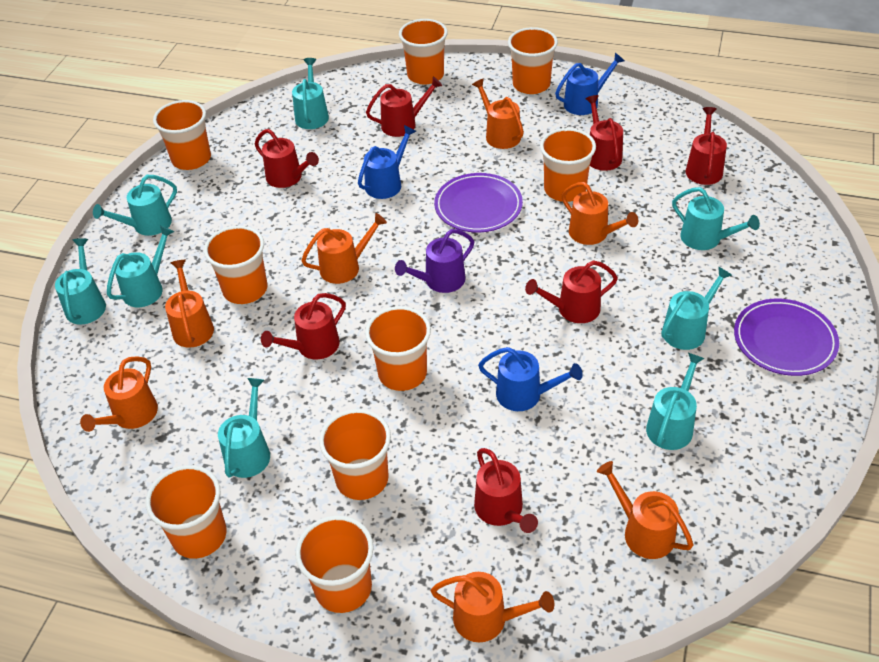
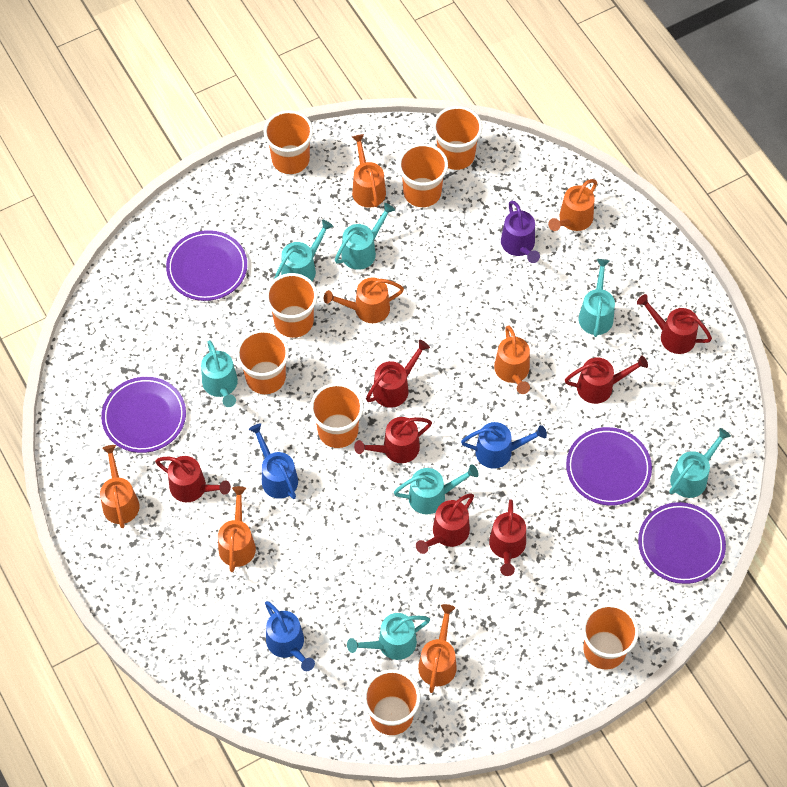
orange cup: [146,465,227,559] [153,100,211,170] [204,226,267,304] [295,516,374,613] [319,409,391,500] [365,306,431,391] [399,19,448,84] [508,27,558,94] [540,128,596,202] = 9 -> [236,329,289,394] [263,110,313,174] [266,273,317,338] [310,383,364,448] [363,669,420,735] [398,143,448,207] [433,106,482,170] [582,604,639,670] = 8
purple plate: [434,173,523,232] [734,299,839,376] = 2 -> [101,377,186,453] [166,230,247,301] [566,427,652,506] [638,502,726,584] = 4
turquoise watering can: [55,238,106,324] [93,175,177,236] [107,226,174,307] [218,378,270,478] [292,58,329,129] [646,353,705,450] [661,266,732,350] [672,187,760,250] = 8 -> [201,340,238,407] [274,220,333,281] [335,203,395,270] [347,613,430,660] [394,464,479,515] [578,259,615,337] [669,428,731,498] = 7

